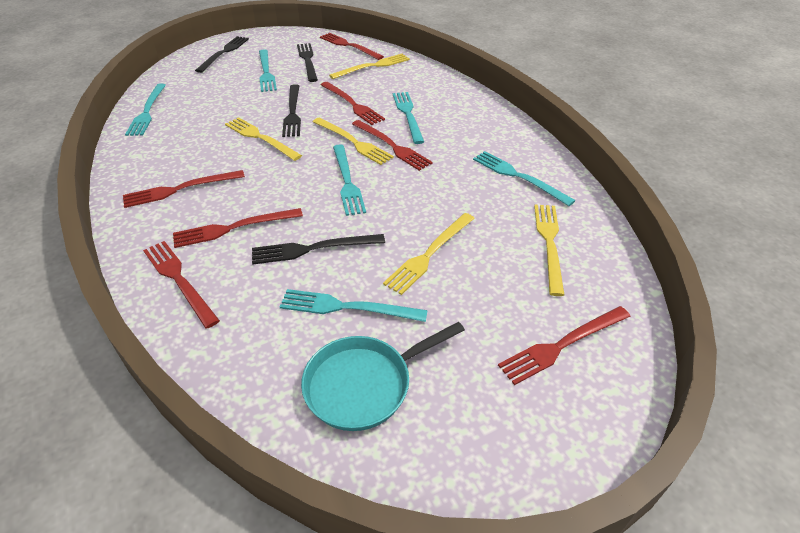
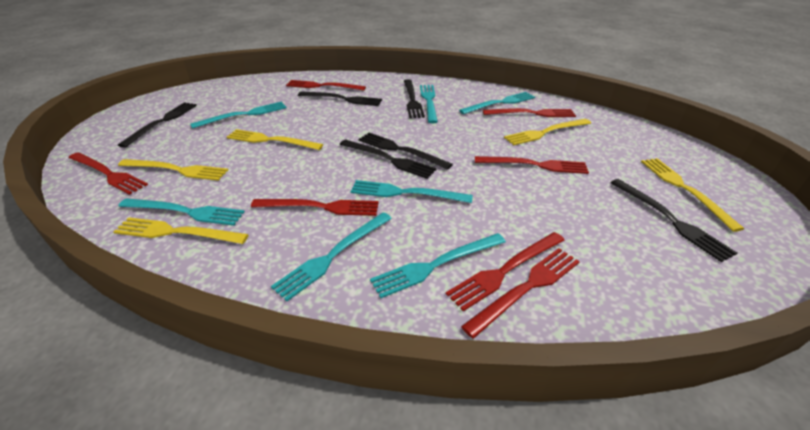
black fork: [195,36,249,73] [252,234,385,265] [282,84,301,137] [297,43,318,82] = 4 -> [118,103,197,148] [298,91,382,106] [340,139,437,179] [359,133,453,170] [404,79,425,118] [611,179,737,262] = 6
turquoise fork: [125,83,166,136] [259,49,277,92] [280,289,428,322] [333,145,366,216] [393,92,424,144] [473,151,576,206] = 6 -> [118,198,245,226] [190,102,287,129] [271,212,392,301] [350,180,473,203] [370,233,506,298] [420,85,438,123] [459,92,535,114] = 7
turquoise pan: [301,322,465,431] = 1 -> none = 0

